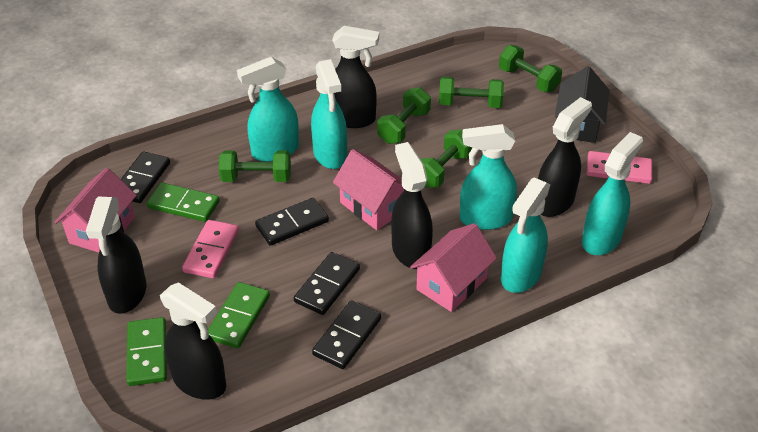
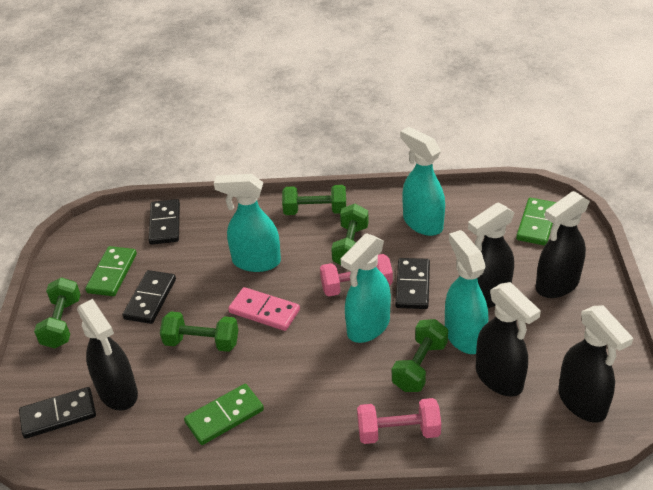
black house: [555,66,609,143] = 1 -> none = 0
pink domino: [182,220,239,278] [587,151,652,184] = 2 -> [228,287,300,331] = 1
pink dumbbell: none = 0 -> [320,254,393,296] [357,398,441,444] = 2
pink house: [54,168,137,253] [333,149,405,230] [410,223,497,312] = 3 -> none = 0
turquoise spray bottle: [237,57,299,162] [311,59,347,169] [460,124,517,230] [501,178,551,293] [582,132,643,255] = 5 -> [214,174,281,272] [341,233,391,343] [400,127,445,236] [445,230,488,354] = 4

